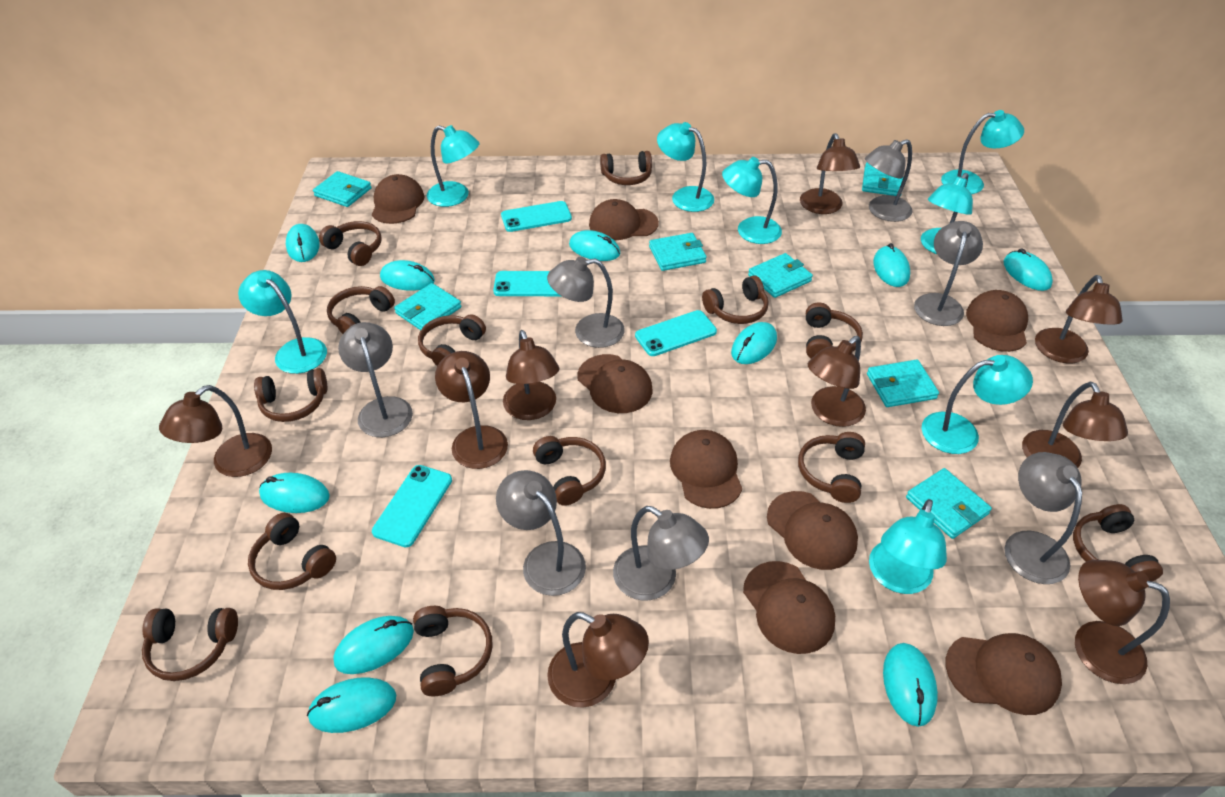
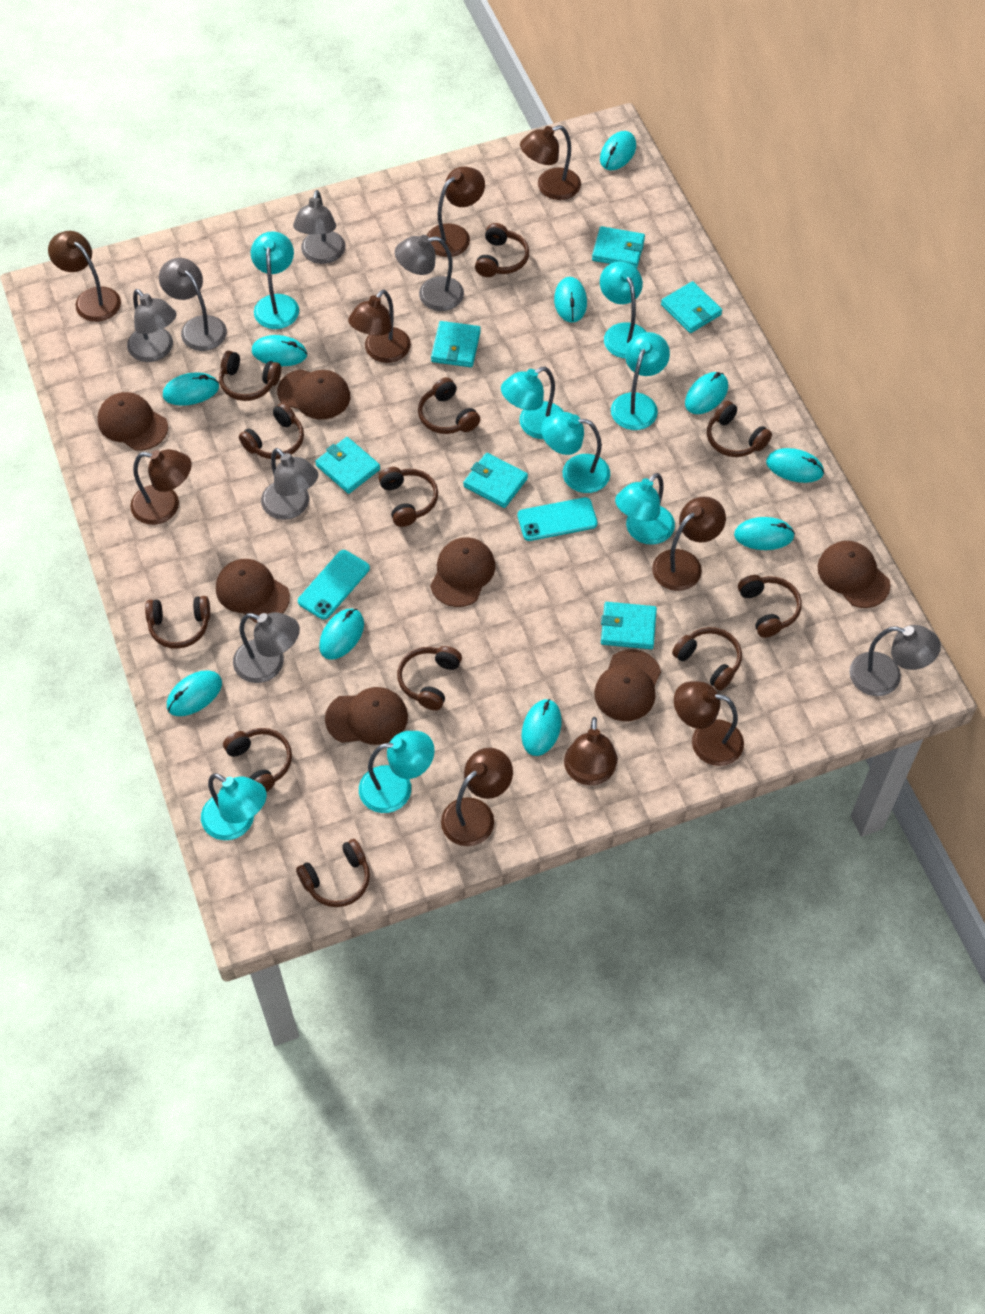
brown cap: [372,174,424,224] [577,354,653,413] [589,199,659,240] [670,430,742,509] [743,561,835,654] [767,491,858,570] [946,633,1062,715] [966,290,1028,352] = 8 -> [97,392,168,451] [216,559,290,623] [277,369,350,419] [325,687,408,745] [430,537,495,607] [594,649,661,721] [818,541,890,608] = 7
brown headphones: [142,608,238,681] [248,513,336,590] [254,368,327,422] [319,221,382,266] [327,286,395,334] [413,606,492,696] [418,314,486,366] [533,436,606,506] [600,151,652,185] [702,275,769,324] [798,432,865,503] [806,302,863,359] [1073,504,1163,581] = 13 -> [145,596,210,649] [219,351,281,401] [223,728,292,792] [239,403,304,459] [296,839,370,907] [378,467,438,527] [397,646,462,711] [418,377,480,434] [475,223,529,277] [672,627,742,691] [707,400,772,457] [738,575,802,638] = 12
turquoise phone: [372,465,452,547] [493,271,561,296] [501,201,572,232] [635,310,717,356] = 4 -> [298,550,370,620] [518,497,597,541] = 2
turquoise wallet: [313,171,372,207] [394,283,461,330] [649,233,707,271] [748,253,813,298] [862,163,904,196] [867,360,939,407] [906,468,992,539] = 7 -> [315,437,380,494] [431,321,481,367] [463,453,528,508] [592,226,645,268] [601,602,657,649] [661,281,722,333] = 6

